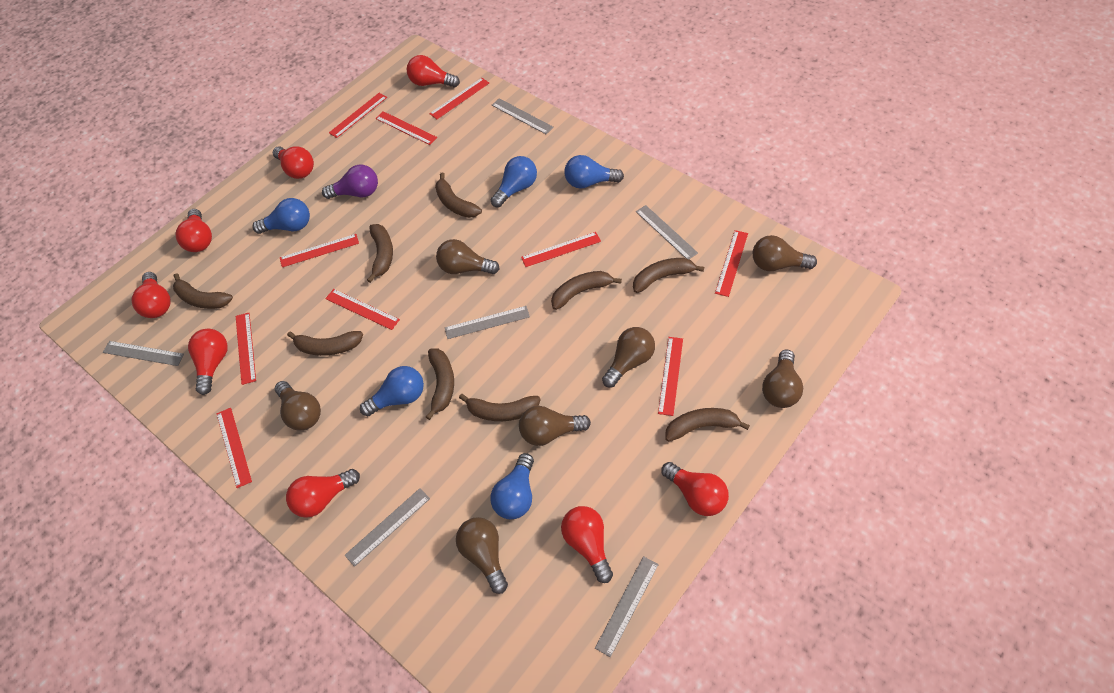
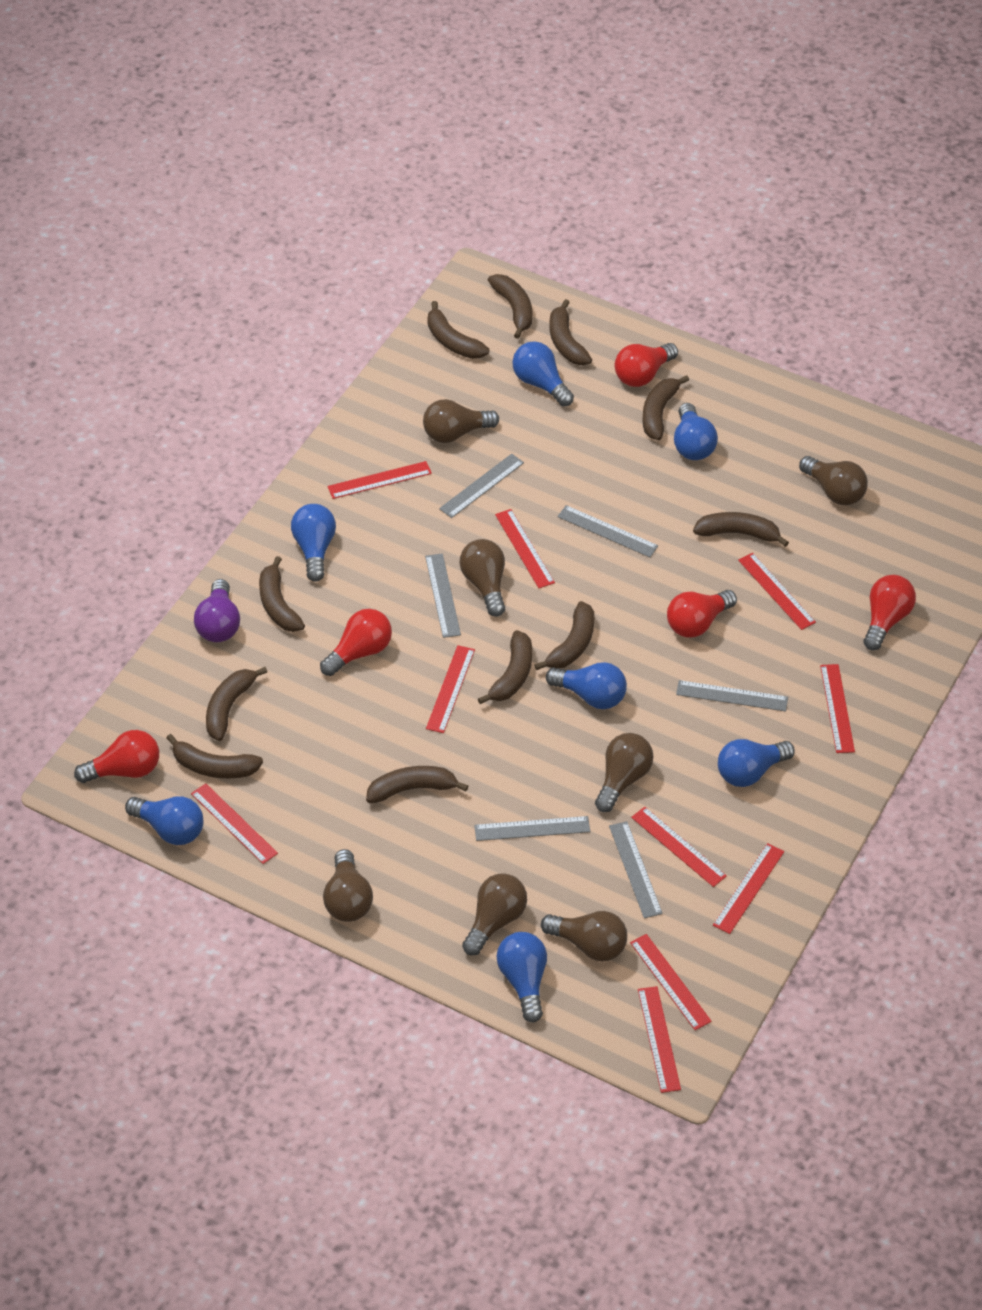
blue light bulb: [252,198,310,234] [360,366,424,417] [490,453,534,519] [491,156,537,207] [564,155,624,189] = 5 -> [125,796,204,845] [291,504,336,582] [496,932,547,1023] [512,341,574,406] [546,662,627,709] [674,403,718,460] [718,739,795,787] = 7
brown banana: [173,273,233,309] [287,331,363,356] [367,224,393,283] [426,349,454,420] [435,173,482,218] [459,394,541,421] [551,271,622,310] [633,258,704,293] [665,408,750,442] = 9 -> [166,734,263,778] [206,667,267,741] [259,556,305,632] [366,766,468,803] [428,301,490,359] [478,630,532,704] [488,274,532,339] [534,601,594,670] [549,299,592,365] [642,375,689,440] [693,512,789,547] = 11
red light bulb: [132,272,170,318] [176,209,212,252] [188,329,228,395] [273,146,314,179] [286,469,360,518] [407,55,460,88] [561,506,613,583] [661,462,729,516] = 8 -> [74,730,159,783] [320,609,392,676] [615,343,678,387] [667,590,737,638] [863,575,916,650] = 5

